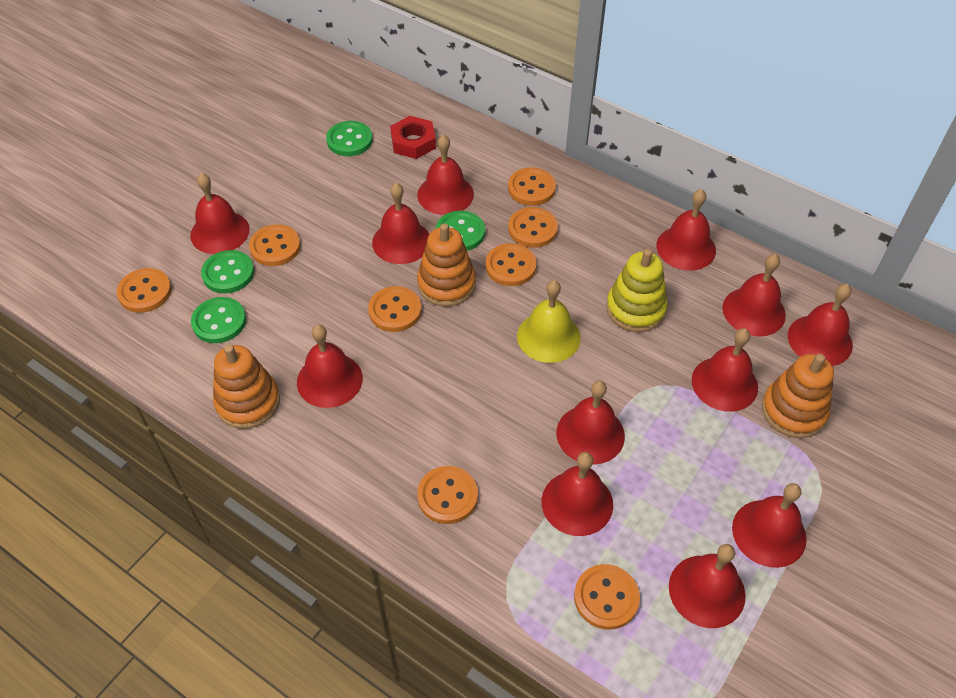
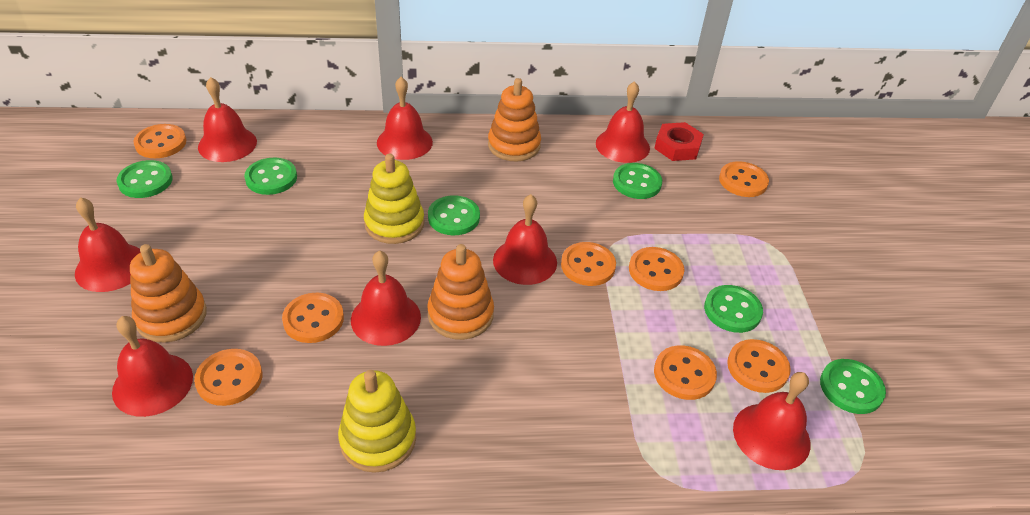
green button: [191,297,246,343] [201,250,254,293] [326,121,373,156] [436,211,485,251] = 4 -> [116,160,173,198] [244,158,297,195] [428,195,480,235] [613,163,662,199] [704,285,763,333] [820,359,886,414] = 6
red bell: [190,173,250,254] [297,325,363,408] [372,183,429,264] [417,135,474,215] [542,452,613,536] [556,381,625,465] [656,189,716,271] [669,544,746,628] [692,328,758,412] [722,254,786,336] [732,483,807,568] [788,284,853,366] = 12 -> [75,197,141,292] [112,316,193,417] [198,77,257,162] [351,250,421,346] [377,77,433,160] [493,194,557,285] [596,81,650,163] [733,372,810,470] = 8
yellow bell: [517,280,581,363] = 1 -> none = 0
yellow stacking toy: [606,249,668,332] = 1 -> [338,370,416,473] [364,154,424,244] = 2

